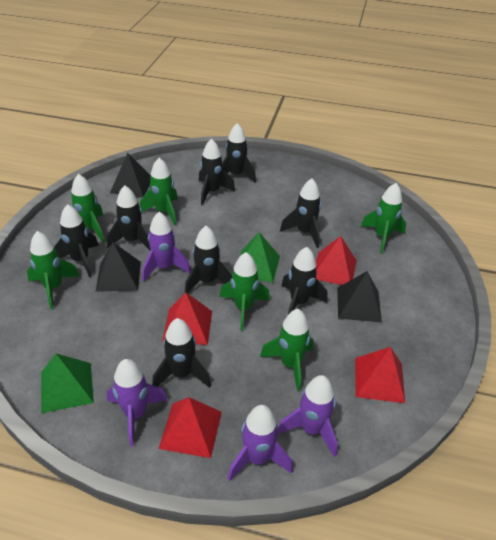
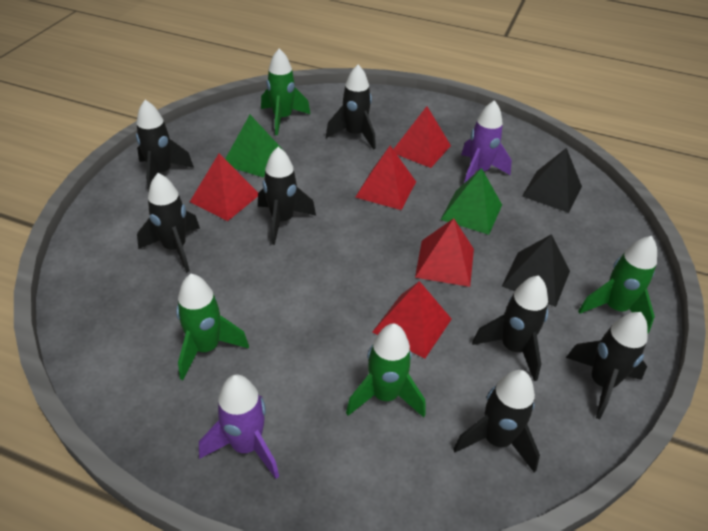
black pyramid: [96,242,141,292] [110,153,151,197] [337,271,382,323] = 3 -> [502,234,570,307] [522,148,582,213] = 2
black rocket: [54,204,99,277] [107,185,151,251] [152,318,211,388] [185,226,232,293] [199,139,235,205] [222,123,256,183] [280,178,321,248] [281,247,328,314] = 8 -> [136,100,194,191] [137,173,200,272] [258,147,316,245] [326,65,376,150] [453,370,540,473] [472,275,548,381] [566,312,648,419] = 7
green rocket: [27,231,80,309] [71,174,105,243] [140,158,178,226] [220,252,270,331] [260,309,313,391] [361,183,406,253] = 6 -> [176,274,249,380] [261,48,310,135] [346,323,426,418] [578,236,657,334] = 4
purple rocket: [107,359,168,446] [142,212,191,282] [228,405,293,481] [277,375,338,457] = 4 -> [199,374,279,479] [461,100,512,183] = 2
red pyramid: [159,397,222,458] [162,292,212,345] [316,236,357,285] [355,347,405,403] = 4 -> [190,154,258,221] [355,146,416,210] [372,281,452,359] [393,106,451,168] [415,218,474,287] = 5

